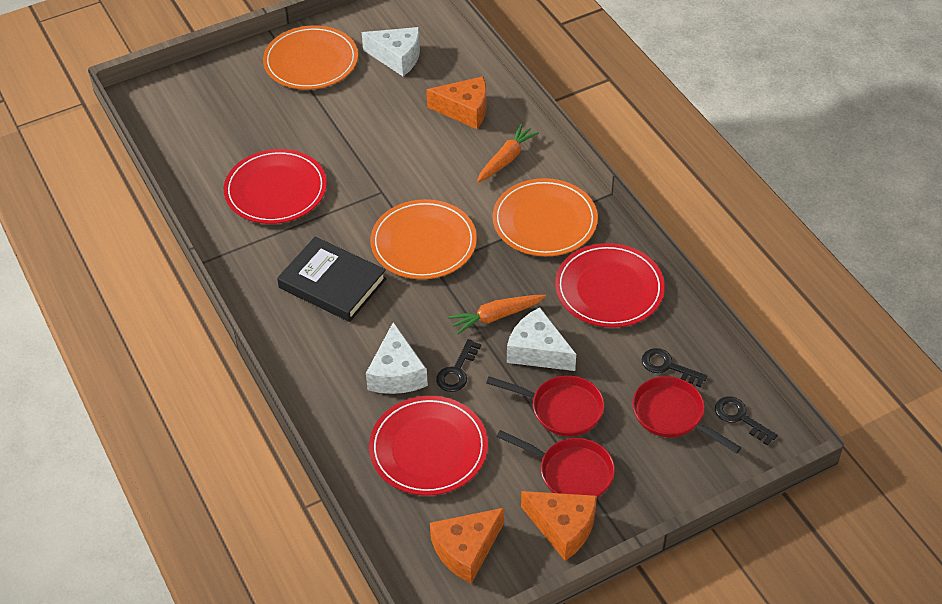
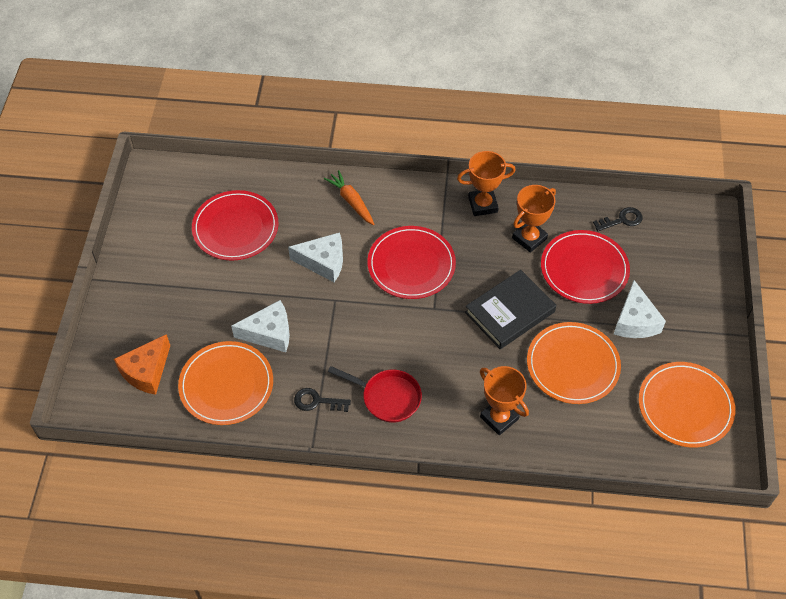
black key: [436,339,481,392] [641,348,707,387] [715,396,778,446] = 3 -> [294,388,351,412] [593,207,643,231] = 2
orange carrot: [449,295,546,335] [477,124,539,183] = 2 -> [324,170,375,225] = 1
orange cheese: [426,76,486,129] [430,508,504,584] [521,491,597,561] = 3 -> [114,334,170,395] = 1
orange trophy: none = 0 -> [457,151,516,216] [480,366,529,435] [512,185,556,253] = 3
red pan: [486,375,604,437] [497,430,615,498] [633,376,742,454] = 3 -> [328,366,422,423] = 1

